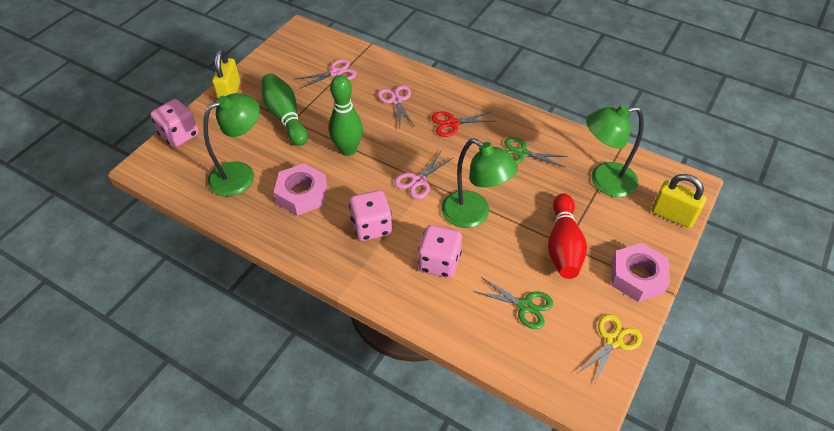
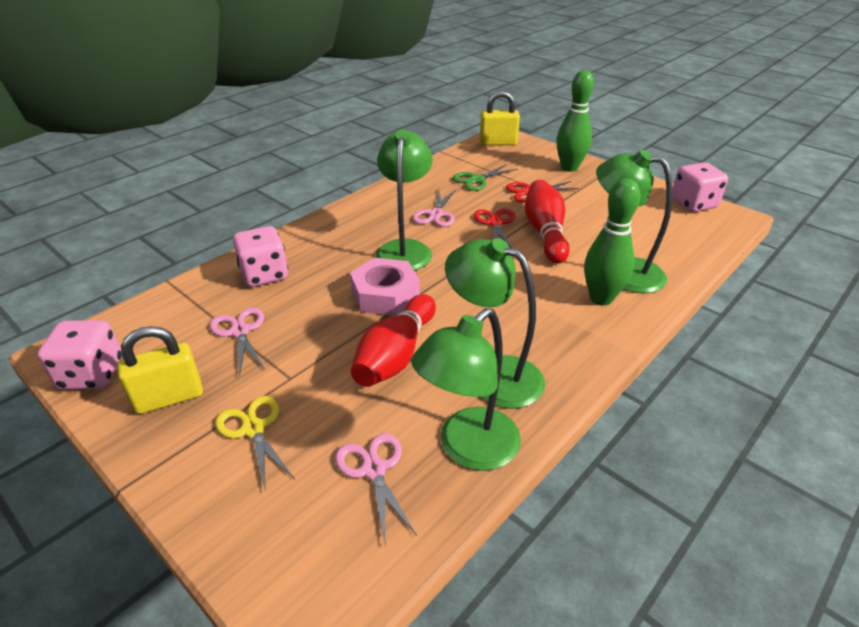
green lamp: [203,93,260,197] [442,138,518,228] [586,105,644,197] = 3 -> [376,129,433,271] [411,308,521,471] [445,238,545,409] [596,150,673,293] = 4
green scissors: [473,277,553,329] [504,137,568,168] = 2 -> [452,164,518,191] = 1
pink nut: [274,163,327,216] [612,243,670,302] = 2 -> [350,258,420,316] = 1
red bowling pin: [548,193,587,279] = 1 -> [351,294,436,387] [525,180,570,264] = 2
red scissors: [431,111,494,137] = 1 -> [473,209,516,248] [506,181,579,203] = 2

